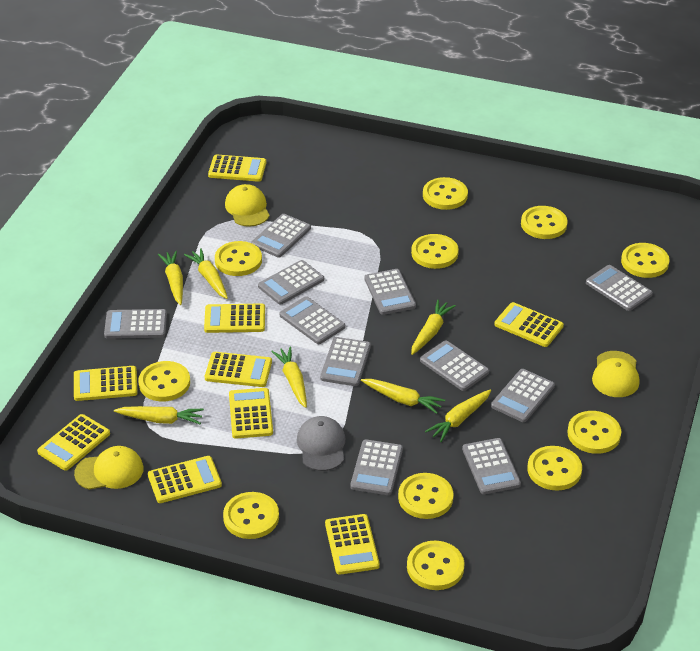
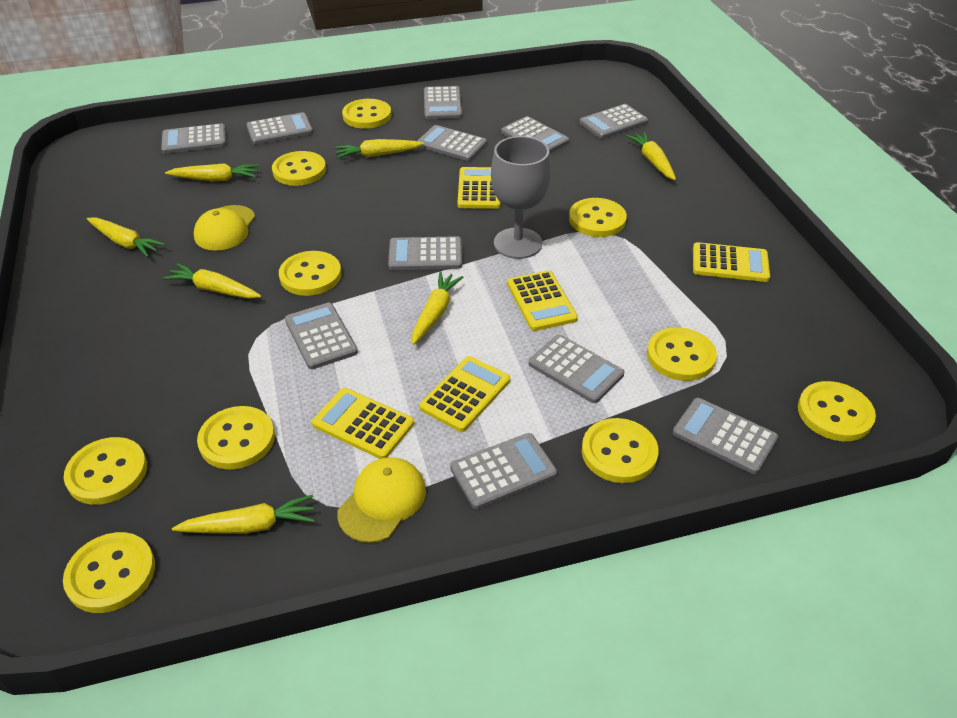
grey cap: [297,416,345,471] = 1 -> none = 0
grey goblet: none = 0 -> [491,136,551,259] = 1
yellow button: [138,361,190,402] [215,241,262,276] [223,492,279,539] [398,473,454,519] [407,541,465,590] [411,234,459,269] [423,177,468,210] [521,206,568,239] [527,446,582,491] [567,411,621,454] [621,243,670,278] = 11 -> [63,532,155,613] [64,437,147,505] [197,406,275,469] [272,151,326,186] [279,251,341,296] [342,99,391,129] [569,198,627,237] [582,418,658,483] [647,327,717,381] [798,381,876,441] = 10
yellow calculator: [37,414,110,471] [74,366,138,401] [148,456,222,503] [204,303,265,333] [205,352,272,387] [208,154,266,182] [229,388,273,439] [325,514,380,575] [494,302,564,347] = 9 -> [312,388,414,459] [419,356,510,432] [457,167,501,209] [507,271,578,331] [693,242,770,282] = 5
yellow cap: [74,446,144,490] [225,184,270,227] [592,351,640,397] = 3 -> [194,205,255,251] [337,457,426,543] = 2

